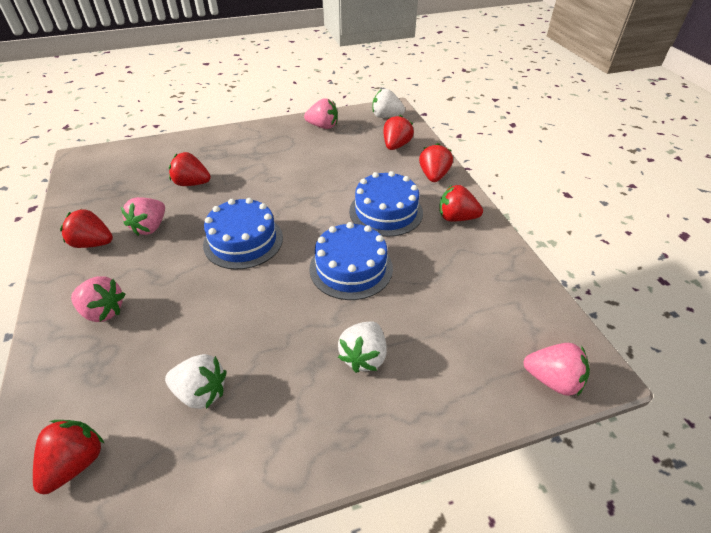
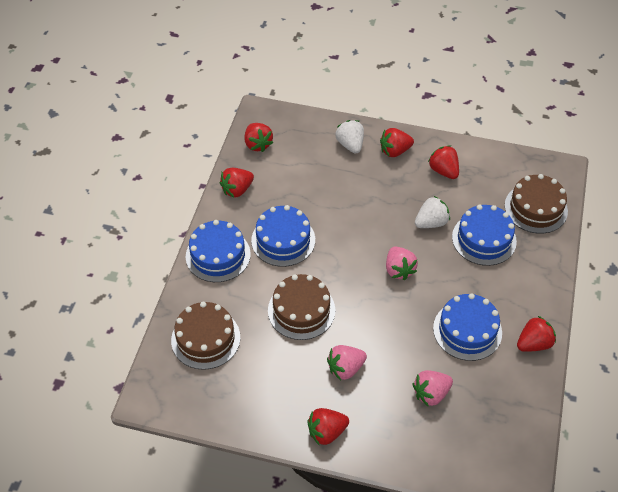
blue cake: [203,198,283,270] [309,222,393,300] [349,171,423,237] = 3 -> [186,220,251,282] [251,205,315,267] [433,293,502,361] [452,205,517,266] = 4
brown cake: none = 0 -> [171,302,240,370] [268,274,335,340] [505,174,568,234] = 3
pink strawberry: [71,276,125,322] [121,197,165,236] [304,98,338,129] [524,343,590,397] = 4 -> [327,345,367,380] [386,247,418,281] [413,370,453,407] = 3
white strawberry: [165,354,227,409] [338,321,387,373] [372,89,405,118] = 3 -> [335,120,364,154] [415,196,450,228] = 2

